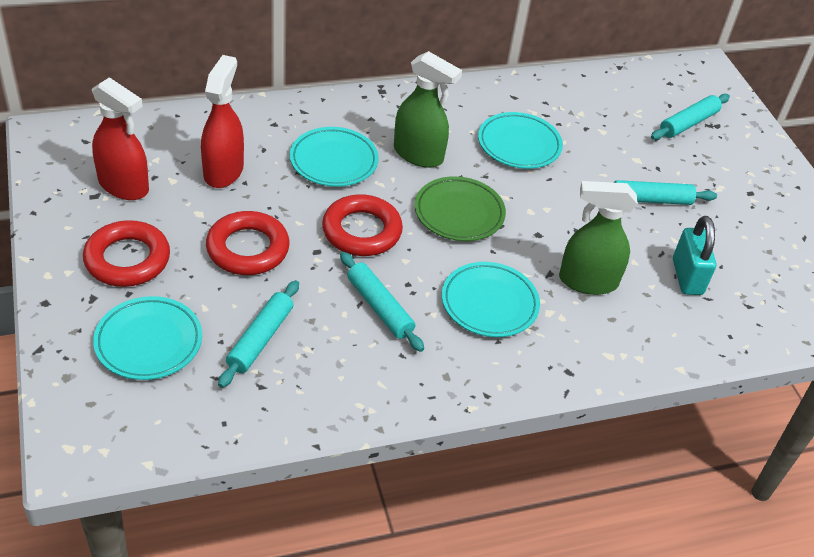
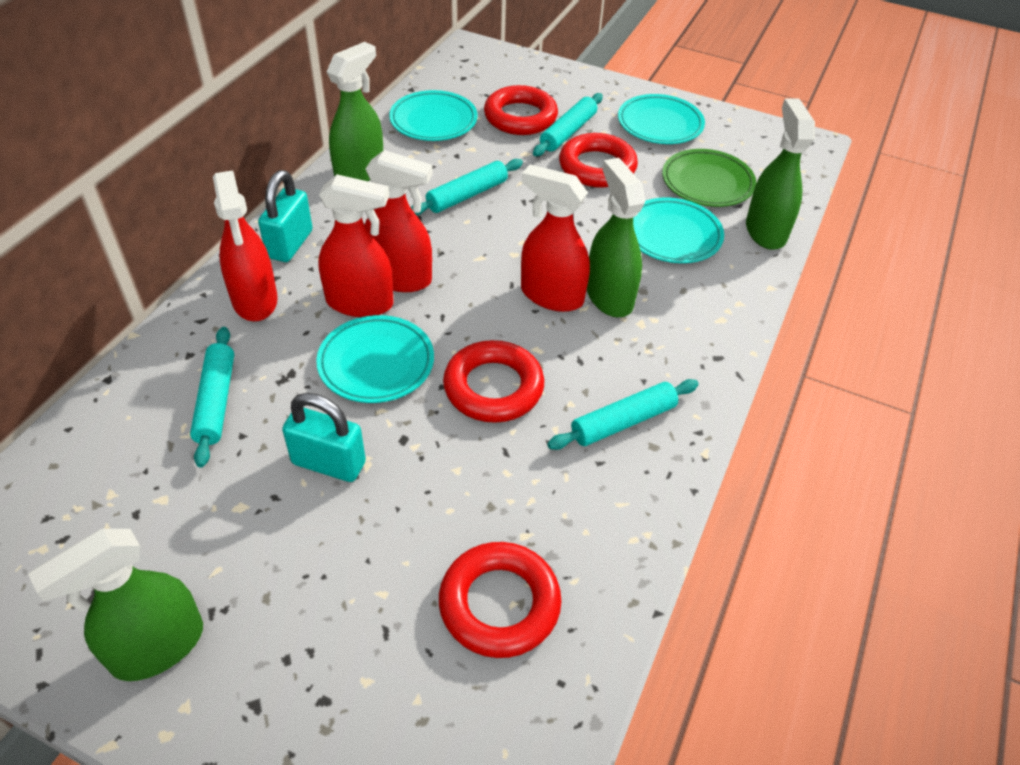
green spray bottle: [394,51,462,168] [559,181,637,295] = 2 -> [28,529,203,681] [327,42,383,182] [587,158,645,317] [746,98,815,250] = 4
red ring: [83,220,170,287] [206,211,290,275] [322,194,403,256] = 3 -> [439,542,562,658] [443,340,544,423] [484,85,558,135] [559,133,638,188] = 4
red spray bottle: [92,77,149,200] [201,55,244,188] = 2 -> [213,170,278,321] [318,174,393,317] [365,150,433,292] [521,165,590,312] = 4
turquoise padlock: [673,216,716,295] = 1 -> [258,170,312,262] [282,393,366,482] = 2

